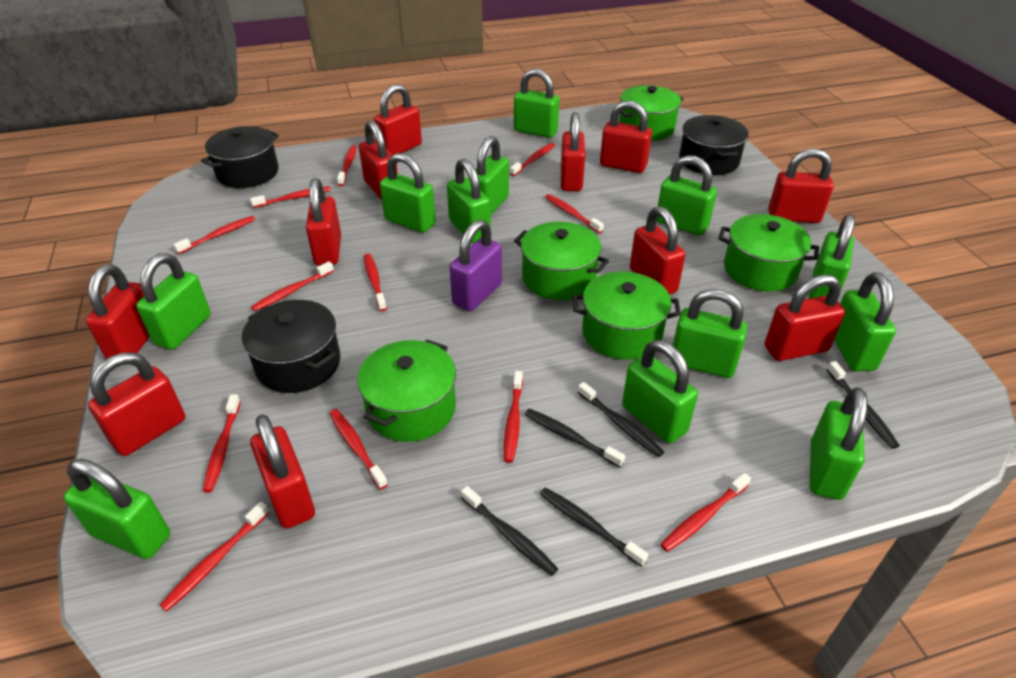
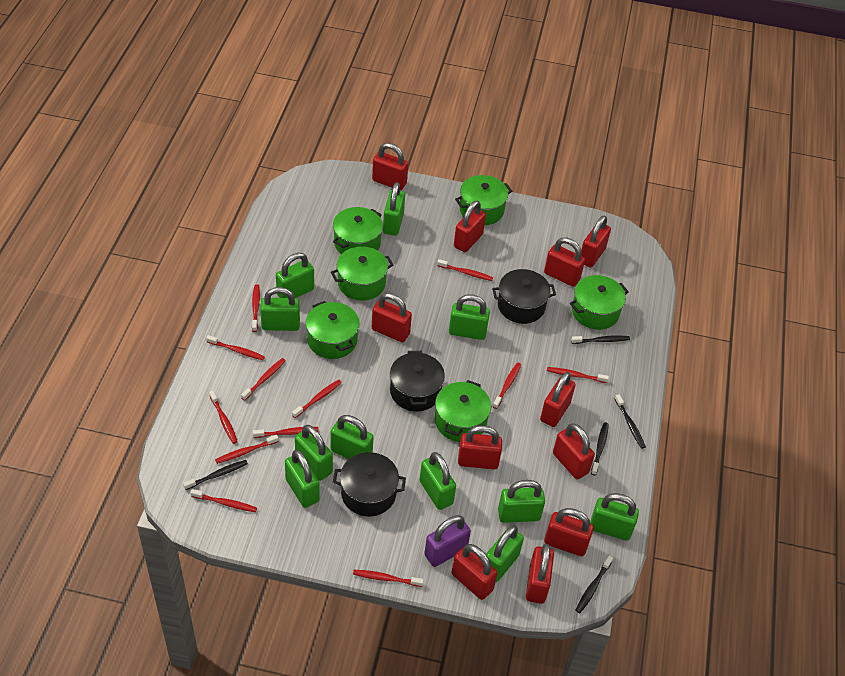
green padlock: [64,459,170,559] [136,253,211,350] [380,153,436,233] [447,159,491,243] [468,136,509,216] [514,69,559,138] [622,340,698,443] [657,155,717,236] [670,289,747,378] [809,214,855,299] [810,387,867,500] [834,273,896,371] = 12 -> [260,287,300,331] [276,253,314,298] [285,450,320,508] [295,425,333,481] [331,415,373,459] [383,182,405,236] [420,452,456,510] [449,294,490,340] [486,526,524,582] [498,480,545,523] [590,493,639,541] = 11
green pot: [357,340,456,442] [514,222,609,300] [573,271,681,360] [619,85,684,141] [718,214,819,292] = 5 -> [306,301,359,359] [331,246,393,301] [333,207,383,254] [435,380,491,442] [455,175,512,225] [570,275,629,330] = 6

